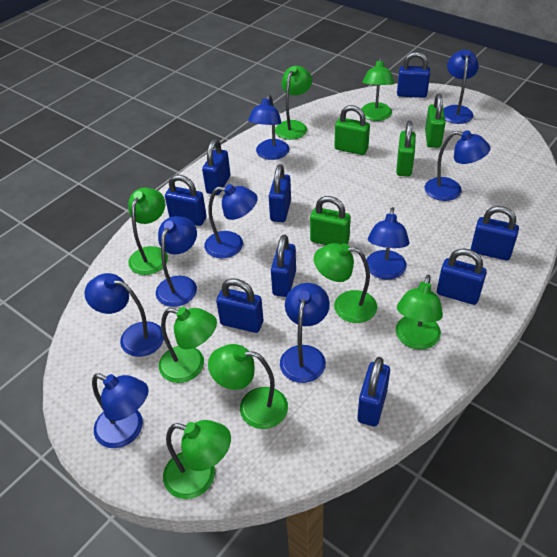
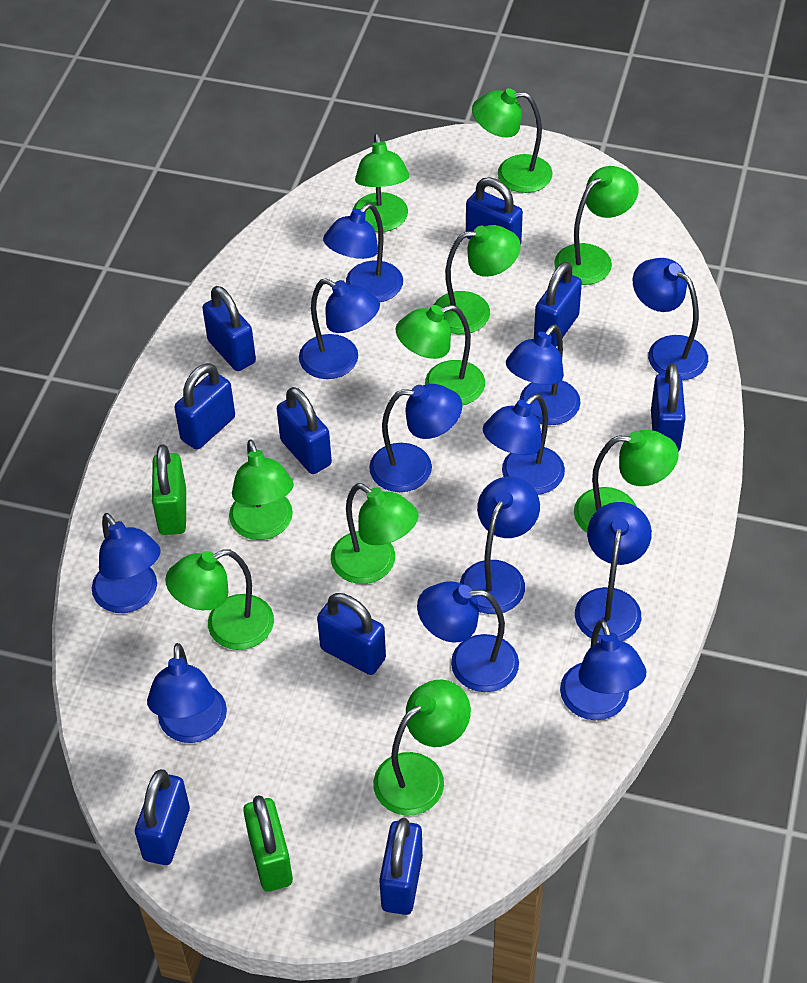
blue lamp: [84,273,164,357] [92,373,149,448] [156,216,197,307] [204,184,258,258] [248,94,289,160] [280,283,330,383] [367,207,410,280] [425,130,491,201] [443,50,479,124] = 9 -> [92,513,161,613] [147,643,227,743] [299,278,380,379] [323,203,403,302] [369,384,462,492] [417,581,519,692] [460,477,540,614] [483,394,565,495] [506,324,581,425] [560,620,646,720] [575,502,652,642] [633,258,708,380] = 12
green lamp: [128,188,168,275] [159,307,217,383] [163,420,231,499] [208,344,288,429] [275,66,312,140] [314,243,377,323] [361,57,394,121] [396,275,443,349] = 8 -> [165,549,274,650] [229,440,294,540] [331,483,418,584] [353,133,409,232] [373,680,471,816] [396,305,485,405] [434,225,521,334] [472,88,553,193] [554,166,639,285] [574,430,679,532] = 10
green padlock: [310,196,351,245] [335,105,370,155] [396,121,416,176] [425,94,445,148] = 4 -> [152,444,186,535] [243,795,293,892] = 2

